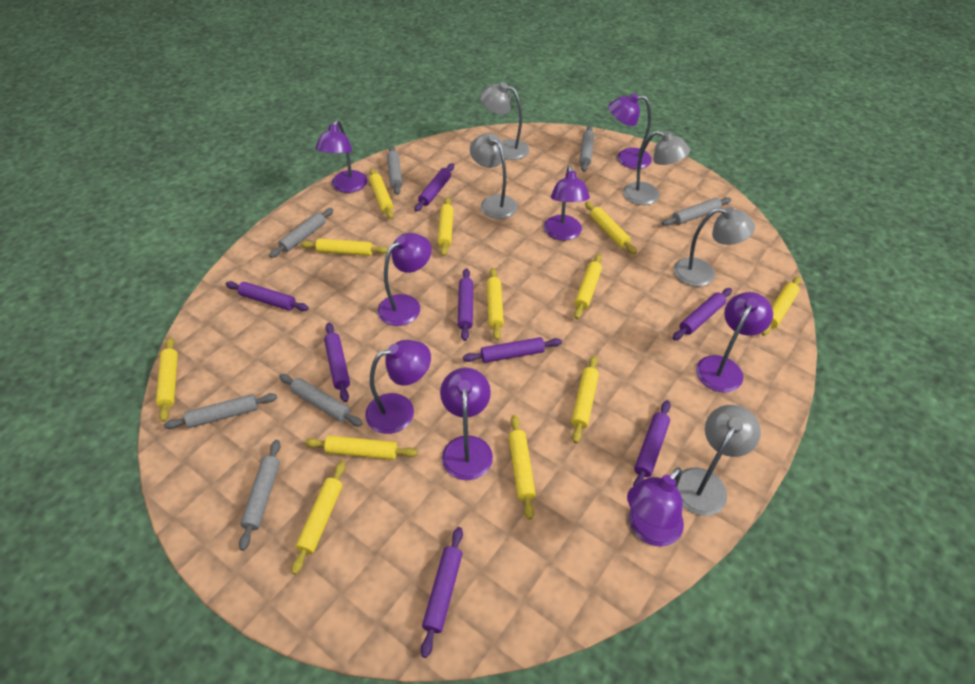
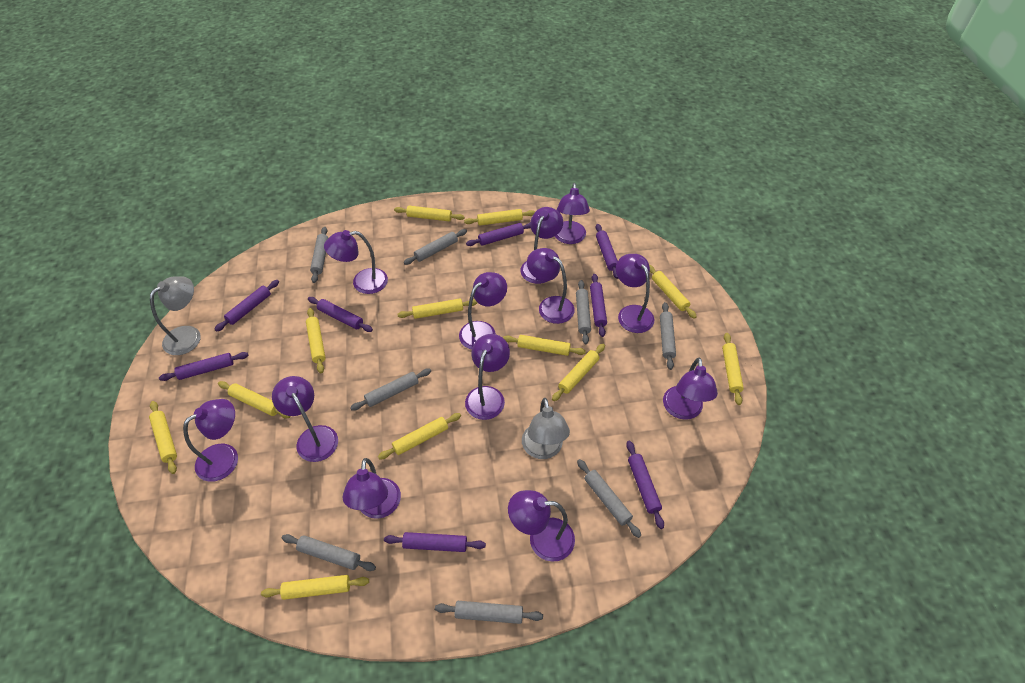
grey lamp: [470,133,518,219] [480,82,529,160] [623,131,690,205] [674,207,755,286] [677,405,761,516] = 5 -> [150,276,201,355] [522,398,570,459] = 2
grey rolling pin: [164,393,277,429] [239,440,281,551] [269,208,333,258] [279,374,363,427] [387,146,402,195] [579,126,594,172] [662,197,731,226] = 7 -> [282,534,376,571] [310,227,328,283] [350,369,431,411] [404,229,467,265] [435,601,543,624] [576,280,591,344] [577,459,641,538] [660,302,676,370] = 8
purple lamp: [315,120,368,193] [365,340,431,434] [378,233,431,326] [440,368,493,480] [544,165,590,241] [608,93,652,169] [627,467,684,547] [696,292,773,392] = 8 -> [183,399,238,482] [272,376,338,462] [324,230,388,294] [342,458,401,519] [459,272,507,350] [465,334,510,420] [508,490,575,562] [521,207,563,284] [527,248,575,324] [555,183,590,244] [616,254,655,333] [663,358,718,420] = 12

